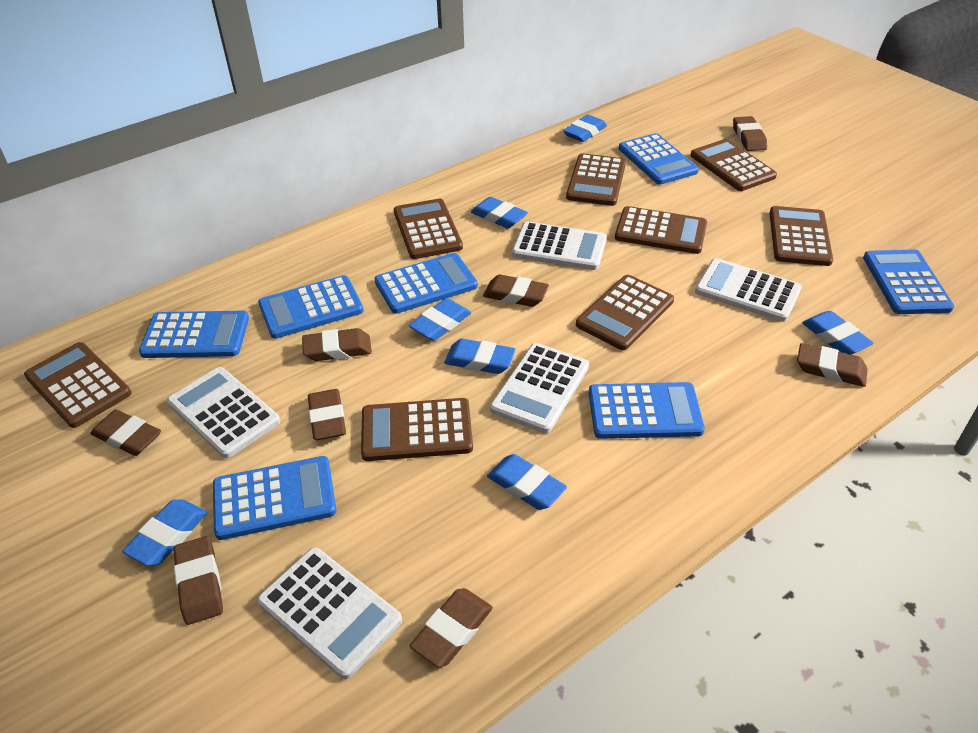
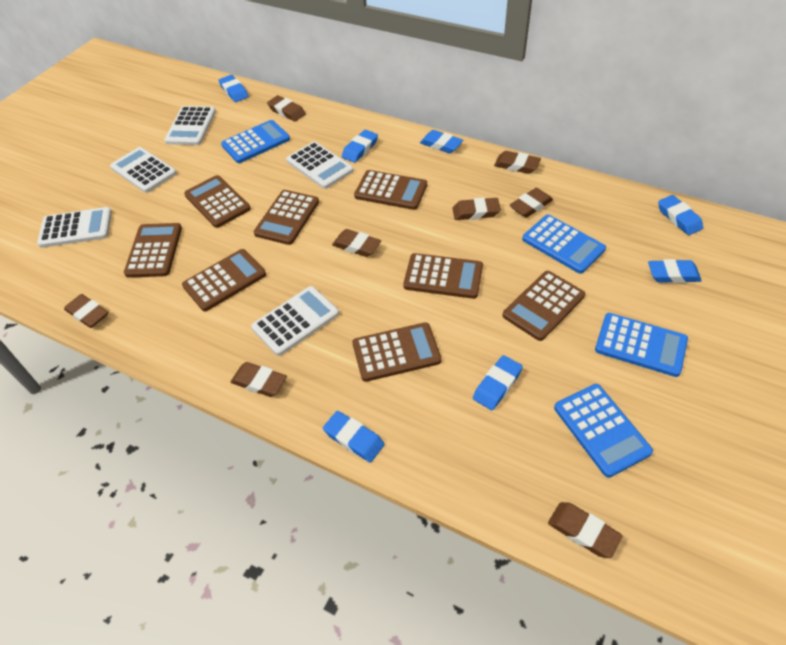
blue calculator: [139,311,249,358] [213,456,336,540] [258,275,364,339] [375,253,478,314] [589,382,705,439] [619,133,699,185] [863,249,954,314] = 7 -> [221,120,290,163] [522,215,606,274] [554,384,653,478] [595,313,688,377] = 4

